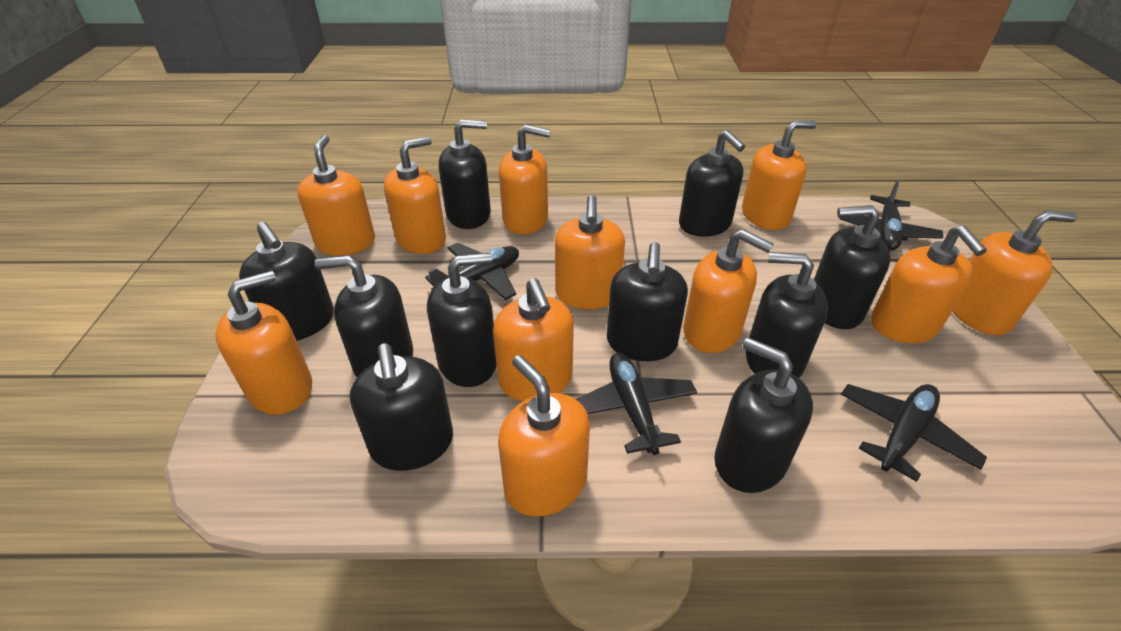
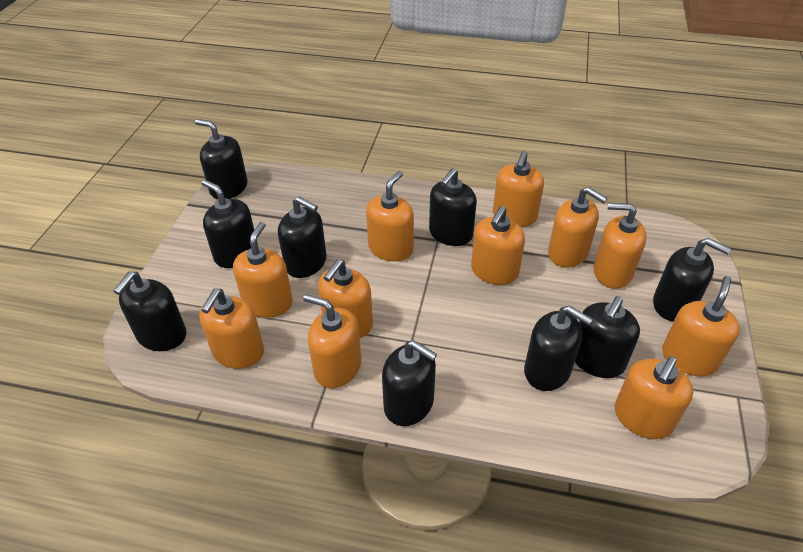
black plane: [425,243,519,300] [576,353,697,455] [839,180,944,250] [841,384,987,482] = 4 -> none = 0
black soap dispenser: [239,222,334,341] [315,255,413,377] [350,344,453,471] [427,253,497,387] [439,119,491,229] [607,242,688,361] [679,130,745,237] [714,337,813,493] [746,252,828,378] [814,205,890,329] = 10 -> [114,271,186,351] [195,119,247,199] [202,180,258,268] [278,197,327,278] [382,340,437,426] [429,168,477,246] [524,305,593,391] [575,296,640,378] [653,238,731,322] = 9

